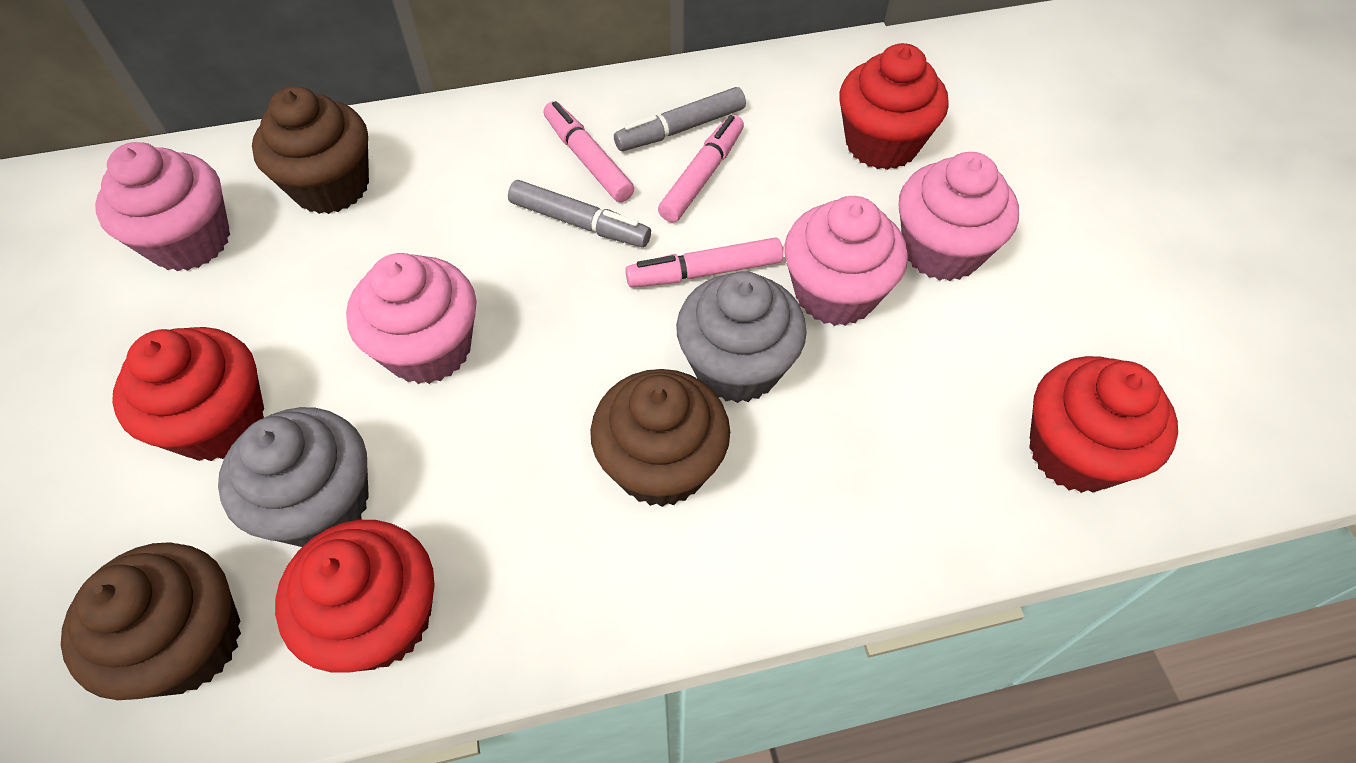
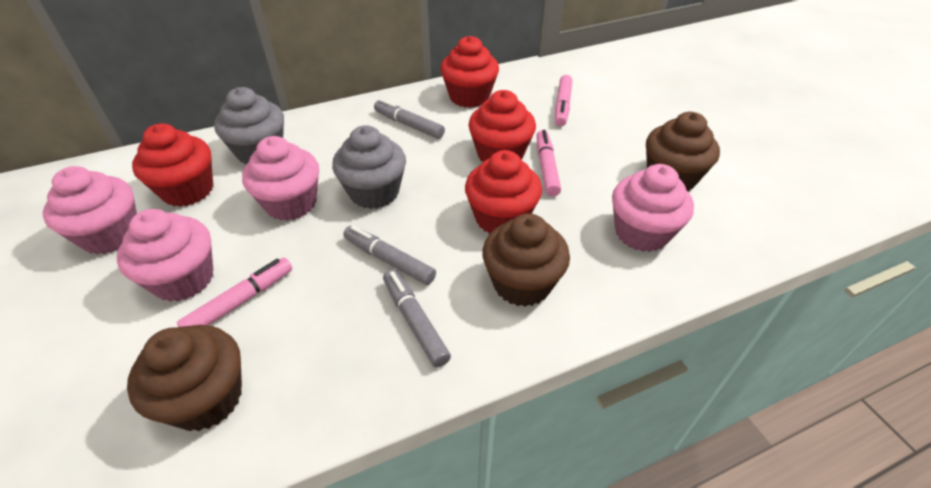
grey marker: [508,180,651,247] [614,87,746,151] = 2 -> [343,225,436,285] [374,99,445,139] [383,269,451,367] = 3

